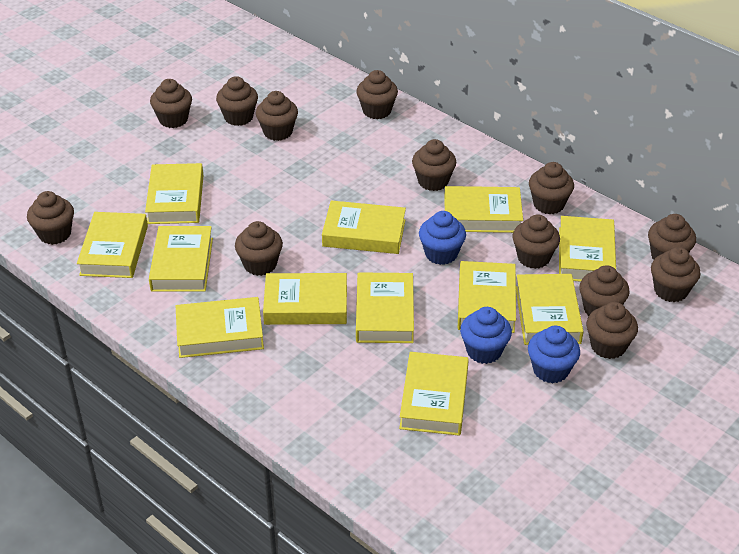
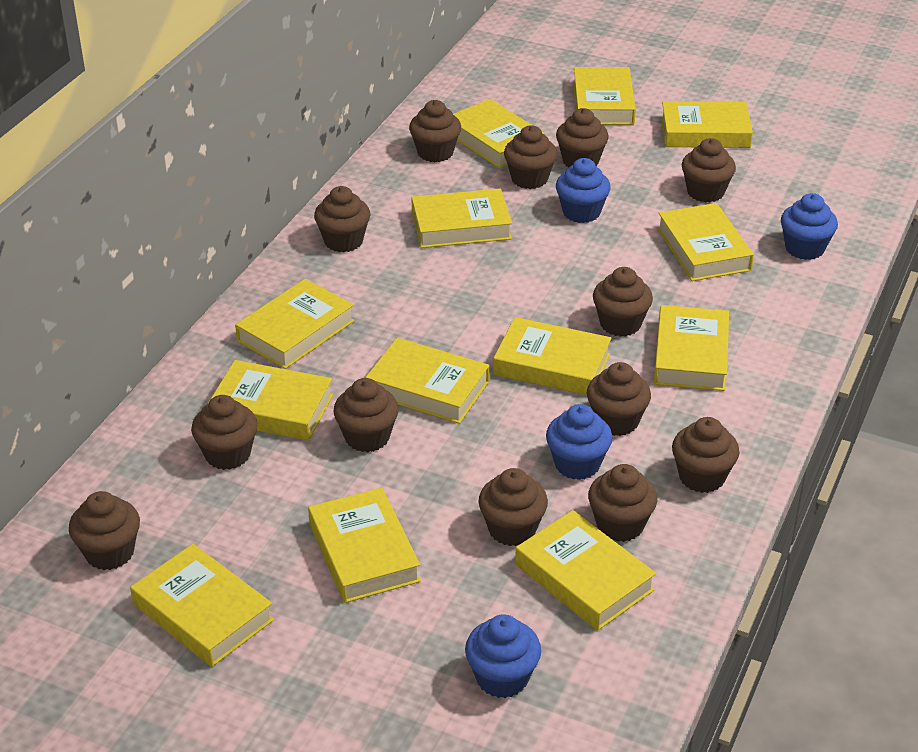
blue cupcake: [419,211,466,265] [460,307,512,364] [528,326,580,383] = 3 -> [465,614,541,698] [546,404,612,480] [556,158,611,223] [781,193,838,260] = 4
yellow book: [77,212,148,278] [145,163,203,224] [149,226,213,292] [176,297,264,358] [263,273,347,325] [322,200,406,254] [356,273,414,343] [399,352,469,436] [444,186,523,233] [458,261,516,333] [516,274,584,345] [559,216,616,282] = 12 -> [130,544,274,667] [208,360,333,441] [235,279,354,369] [308,488,421,603] [365,338,489,424] [411,188,512,248] [453,99,545,169] [493,317,611,395] [515,510,656,631] [573,67,636,125] [654,305,729,391] [657,203,754,281] [661,101,753,148] = 13

